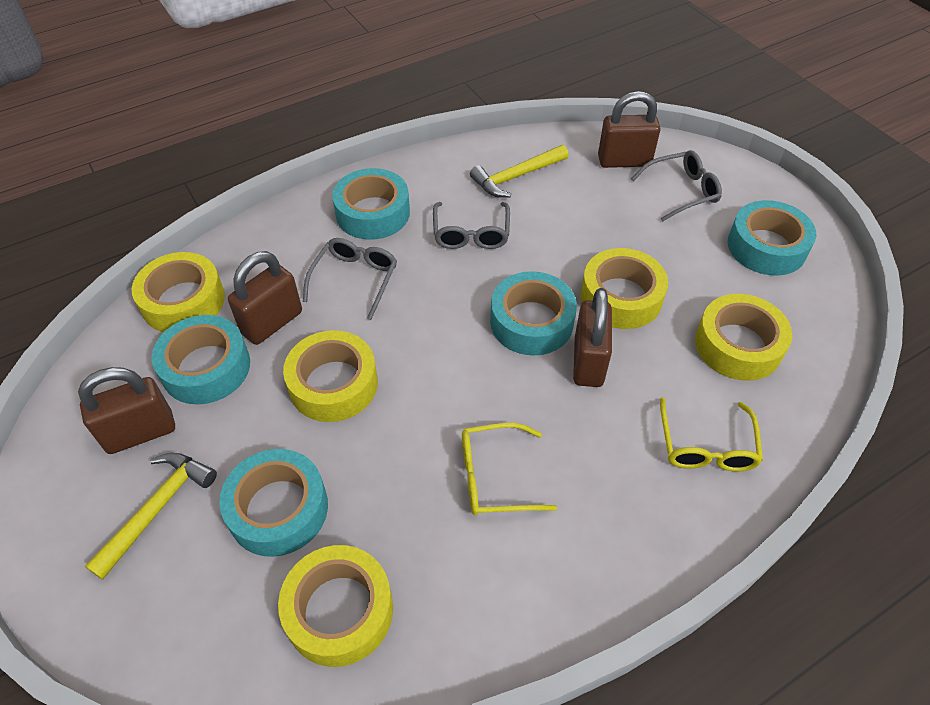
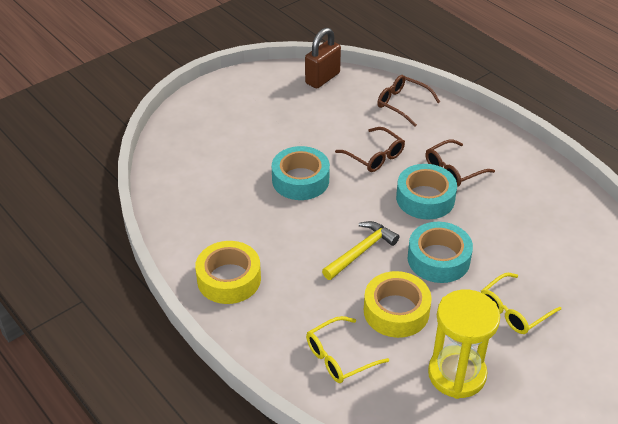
brown glasses: none = 0 -> [335,127,405,172] [377,75,440,127] [426,139,495,187] = 3
brown padlock: [78,367,175,454] [228,251,302,345] [573,288,612,387] [598,91,660,168] = 4 -> [305,28,341,88] = 1
grey glasses: [303,238,397,320] [433,202,510,249] [631,150,722,222] = 3 -> none = 0
turquoise tape: [152,315,250,404] [219,449,328,557] [332,168,410,240] [490,271,577,356] [728,200,816,276] = 5 -> [272,146,330,200] [396,164,457,219] [408,222,473,283] = 3
yellow hammer: [85,453,217,580] [470,145,569,198] = 2 -> [322,221,399,280] = 1
yellow hourglass: none = 0 -> [428,290,500,399] = 1
yellow tape: [132,252,225,332] [278,545,393,667] [283,330,378,422] [581,248,668,329] [695,294,792,381] = 5 -> [195,241,261,304] [364,271,432,338] = 2

